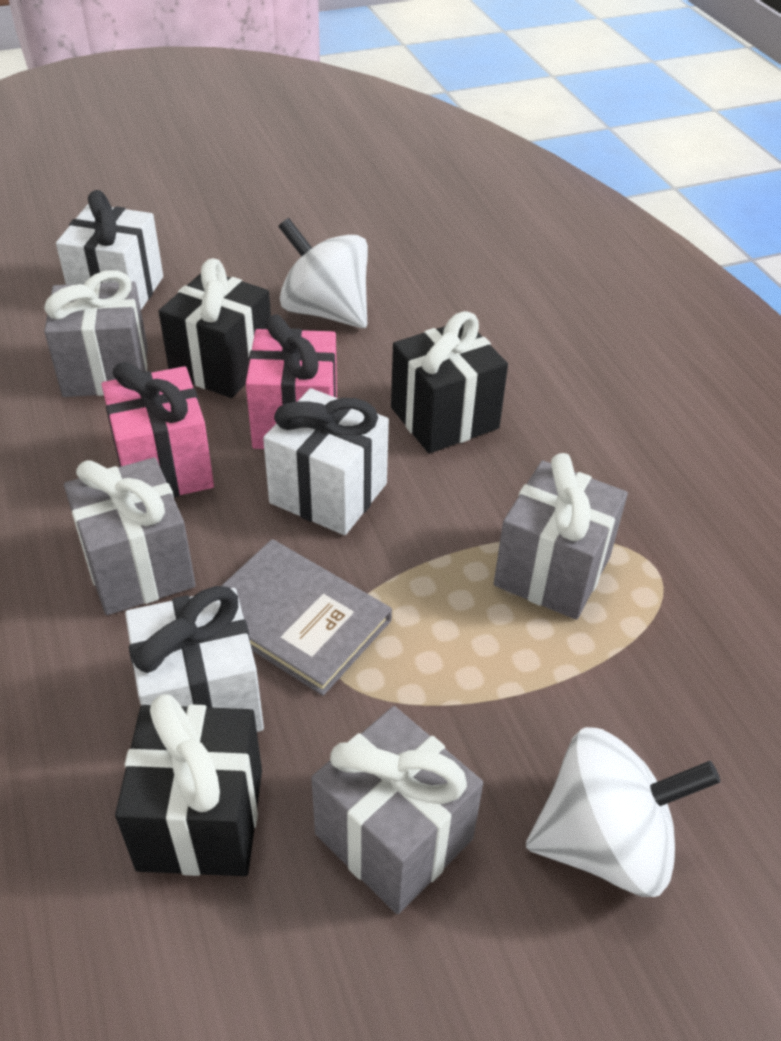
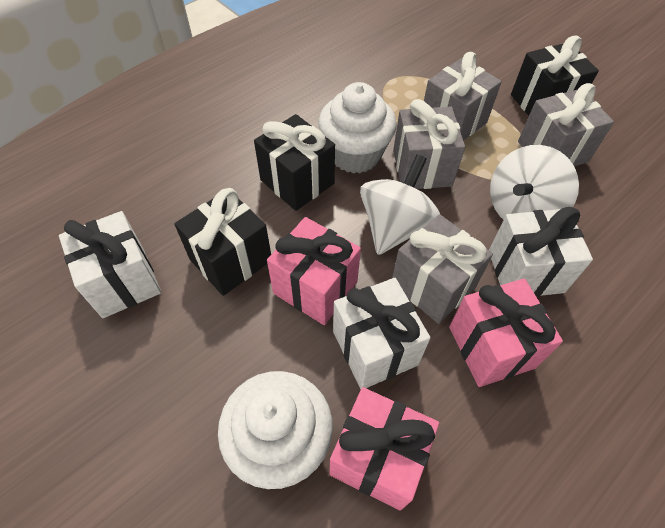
grey book: [221,539,392,696] = 1 -> none = 0
pink gift: [102,362,214,497] [246,314,337,449] = 2 -> [267,217,361,325] [329,387,439,511] [449,279,563,387] = 3
white cupcake: none = 0 -> [218,371,333,489] [319,82,397,174] = 2

